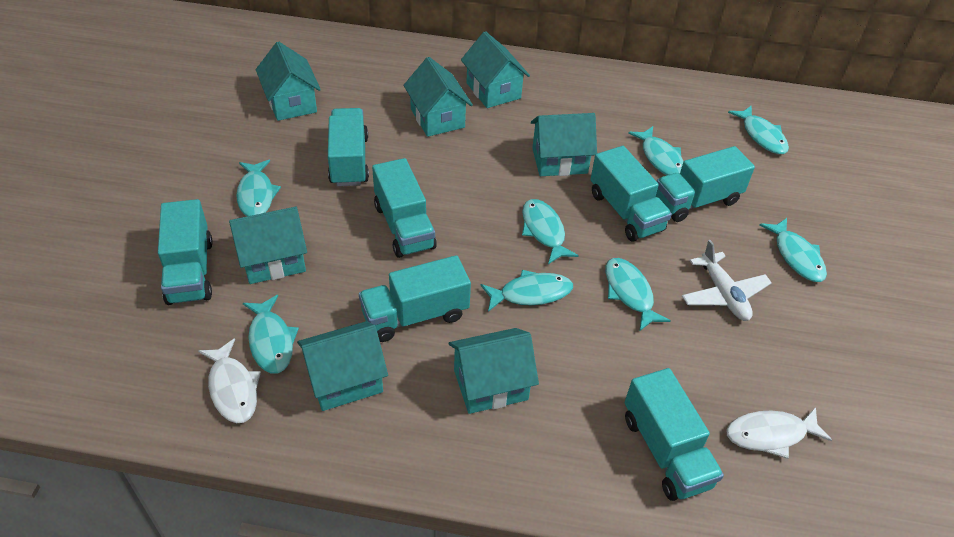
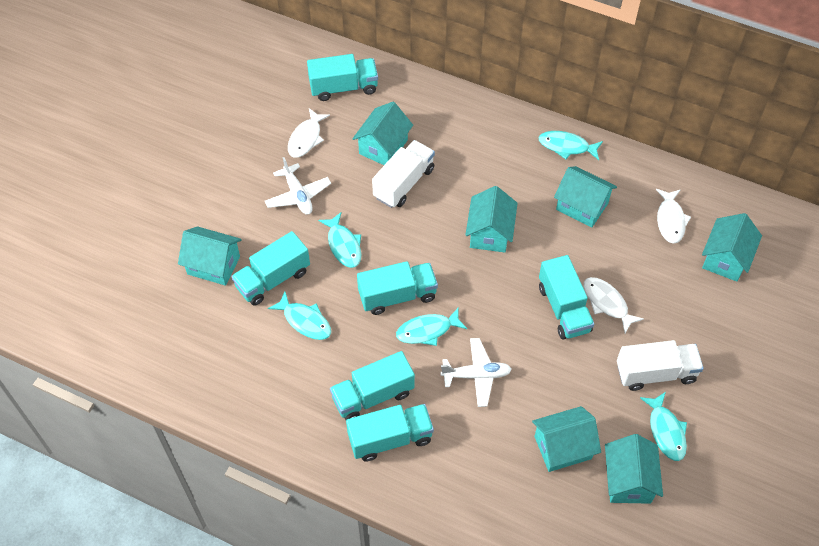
turquoise fish: [236,160,281,216] [243,295,299,373] [480,270,573,312] [522,199,579,264] [605,258,671,331] [628,126,684,175] [728,105,789,154] [760,218,827,282] = 8 -> [268,291,331,340] [318,212,361,268] [396,307,467,346] [538,131,603,160] [640,392,687,461] = 5
turquoise truck: [158,199,213,305] [328,108,369,186] [359,255,471,342] [372,158,437,258] [590,146,672,242] [624,368,724,501] [655,146,755,222] = 7 -> [231,231,310,306] [307,54,378,101] [330,351,415,420] [346,404,434,462] [357,261,438,315] [539,255,594,340] = 6
white fish: [198,338,261,423] [726,407,832,459] = 2 -> [288,108,330,158] [584,277,644,333] [656,189,691,244] = 3
white plane: [682,240,772,321] = 1 -> [265,157,331,215] [440,338,512,407] = 2
white truck: none = 0 -> [372,140,435,208] [617,340,704,391] = 2

